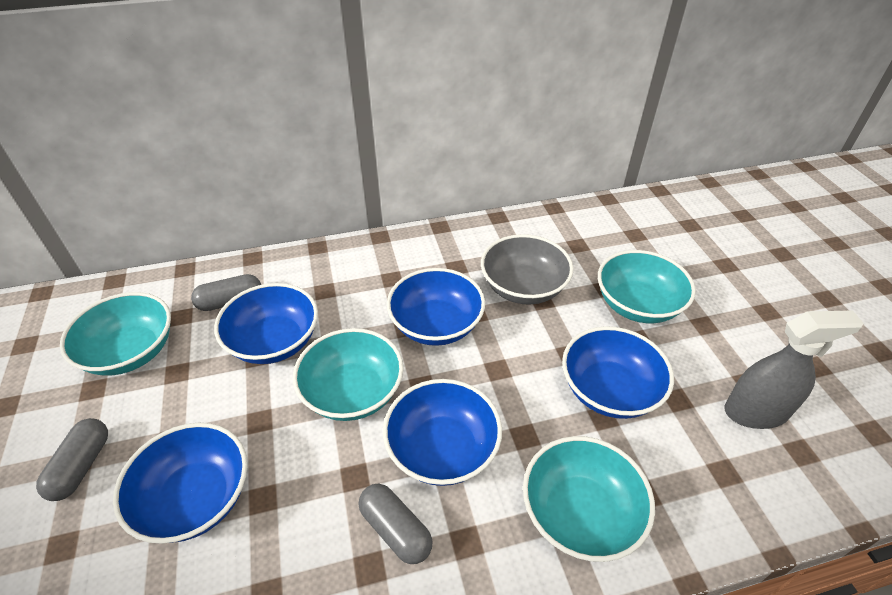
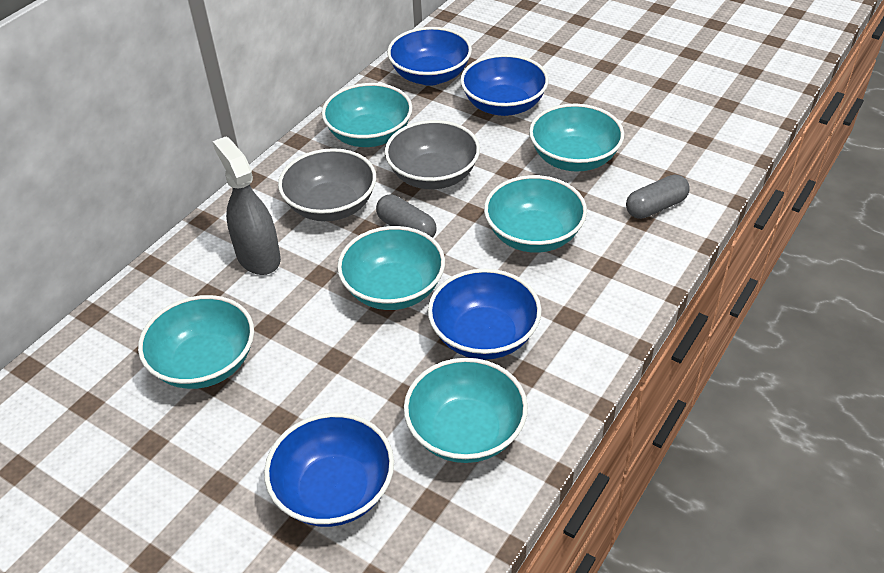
blue bowl: [113,423,247,544] [214,283,318,364] [383,379,502,486] [387,268,485,346] [562,326,674,419] = 5 -> [264,413,394,527] [387,27,472,86] [428,269,542,360] [460,54,549,116] = 4
grey bowl: [481,234,574,305] = 1 -> [278,148,376,221] [385,120,480,189] = 2
grey capsule: [36,418,108,501] [191,274,261,311] [359,484,432,564] = 3 -> [376,194,436,238] [626,174,690,219] = 2
turquoise bowl: [60,292,171,375] [293,328,404,421] [523,436,655,562] [598,250,696,323] = 4 -> [138,295,254,389] [322,83,413,147] [337,226,445,310] [404,358,528,463] [484,175,587,253] [529,104,624,171] = 6

